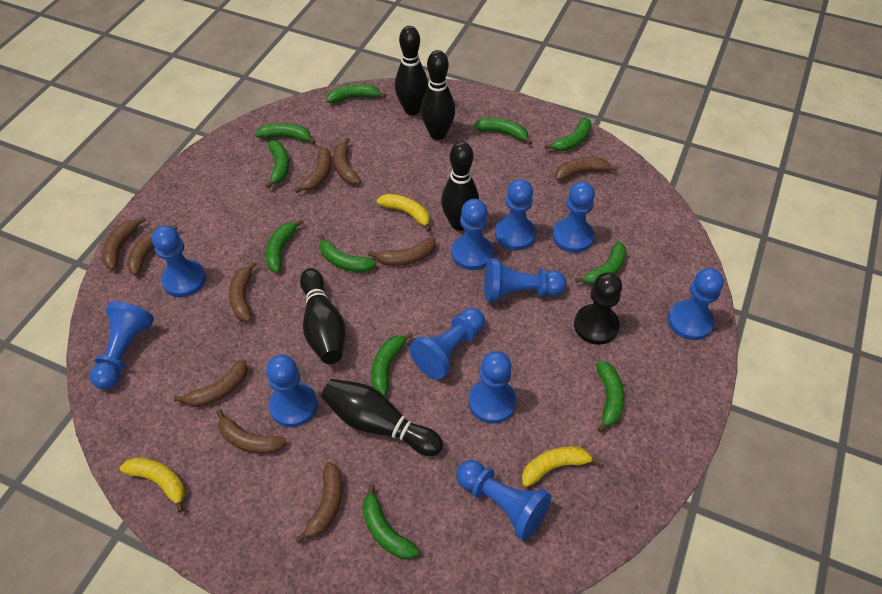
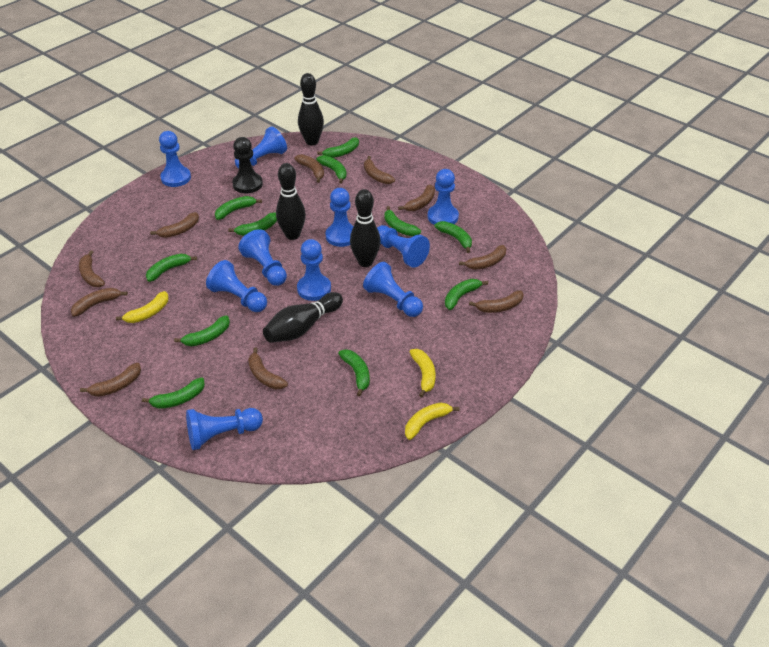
black bowling pin: [300,268,346,364] [321,379,443,456] [395,26,428,115] [421,50,455,140] [441,141,479,230] = 5 -> [263,292,343,343] [276,163,306,240] [298,73,324,146] [350,189,381,267] = 4
blue pawn: [90,301,154,390] [152,225,206,297] [266,355,317,427] [409,308,485,379] [452,199,493,270] [456,460,551,541] [469,351,516,424] [484,258,566,302] [495,179,536,251] [552,181,595,253] [668,268,724,340] = 11 -> [159,131,191,187] [186,408,263,450] [206,260,267,312] [235,126,287,169] [238,229,287,286] [297,239,331,301] [326,188,354,247] [363,262,423,317] [377,225,430,268] [428,169,459,225] = 10

